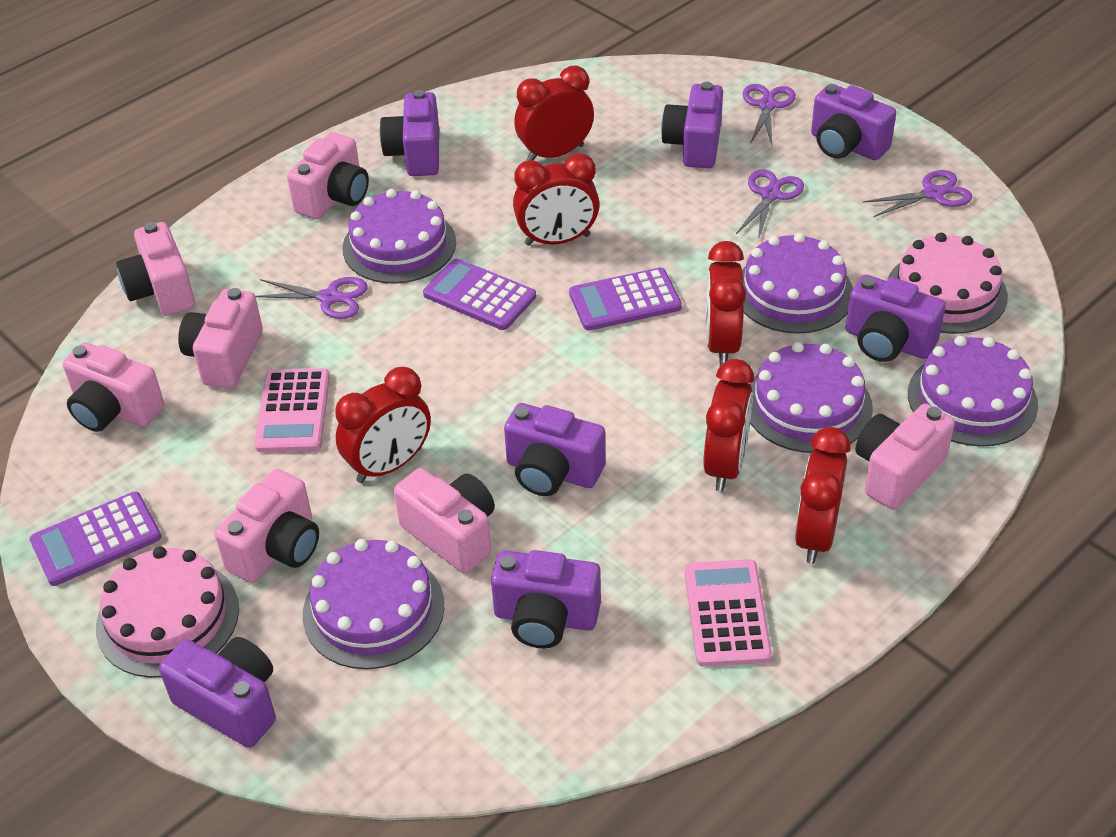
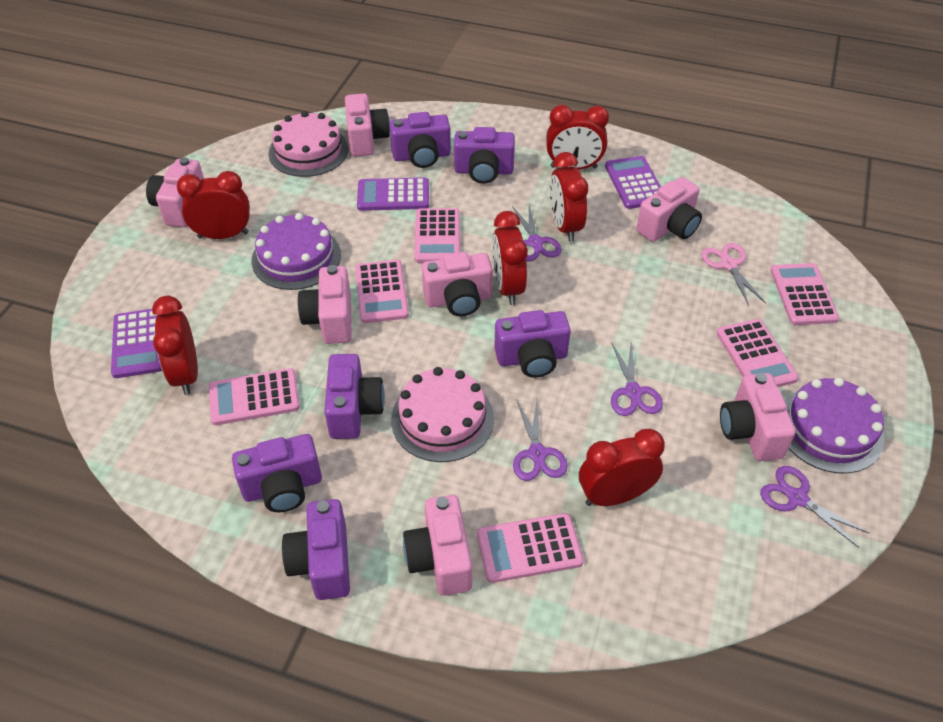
pink calculator: [254,368,330,452] [685,559,772,667] = 2 -> [209,368,300,425] [355,260,409,323] [414,208,460,263] [477,513,584,583] [716,319,799,387] [770,263,839,325] = 6
pink scissors: none = 0 -> [701,243,766,306] = 1
purple cake: [303,539,444,669] [342,189,456,284] [742,233,853,334] [750,342,873,453] [908,336,1038,447] = 5 -> [252,213,341,290] [785,378,885,473] = 2
purple camera: [159,637,276,748] [380,90,439,176] [491,550,601,648] [504,403,605,496] [661,82,723,168] [811,84,896,160] [845,275,946,362] = 7 -> [232,434,322,512] [282,499,350,600] [324,354,385,439] [389,112,451,168] [454,127,515,184] [494,310,571,378] = 6

